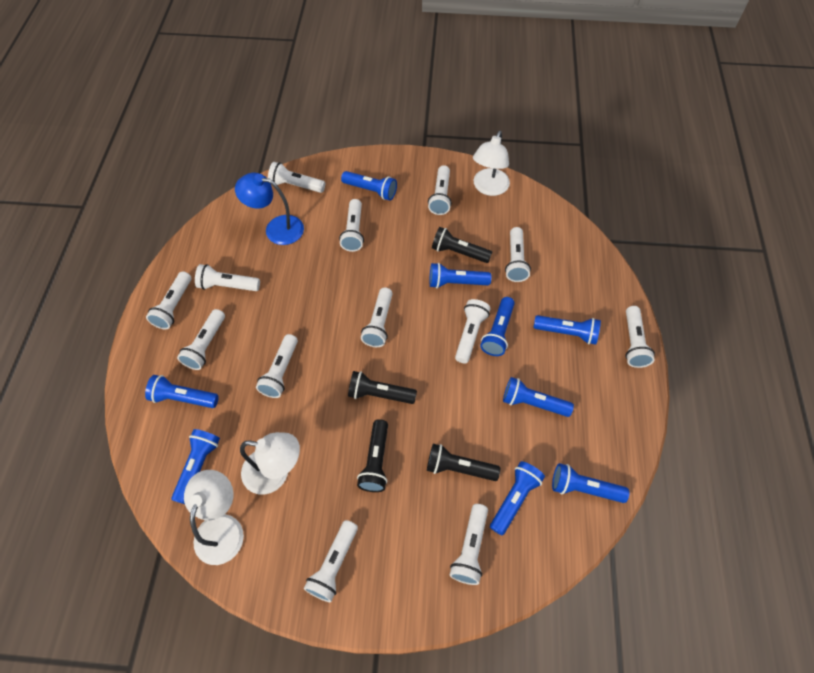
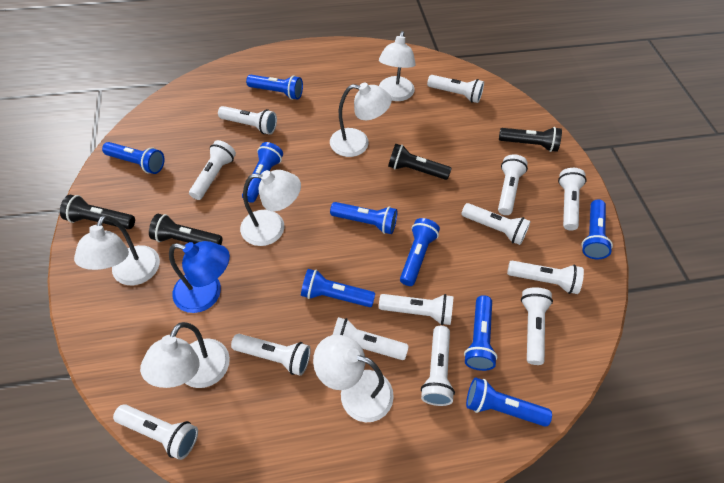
white lamp: [184,470,244,565] [240,432,300,495] [473,130,510,196] = 3 -> [74,215,160,285] [140,322,230,388] [240,170,301,246] [313,335,394,422] [330,82,392,157] [379,31,416,101] = 6

